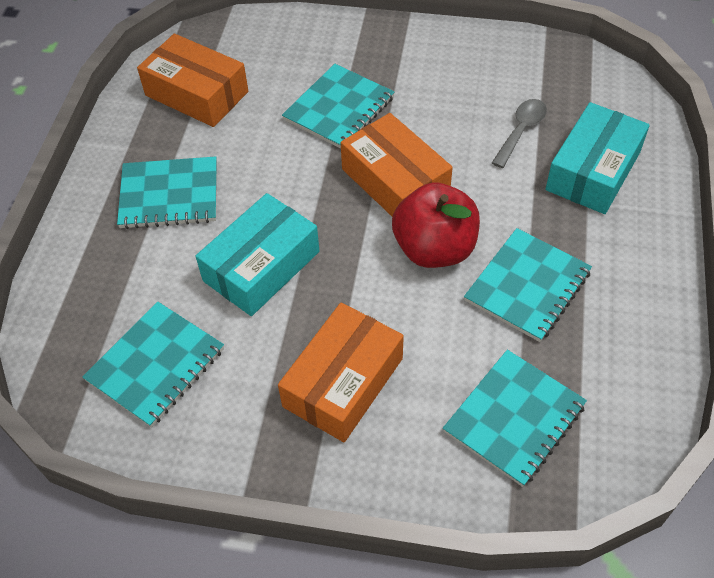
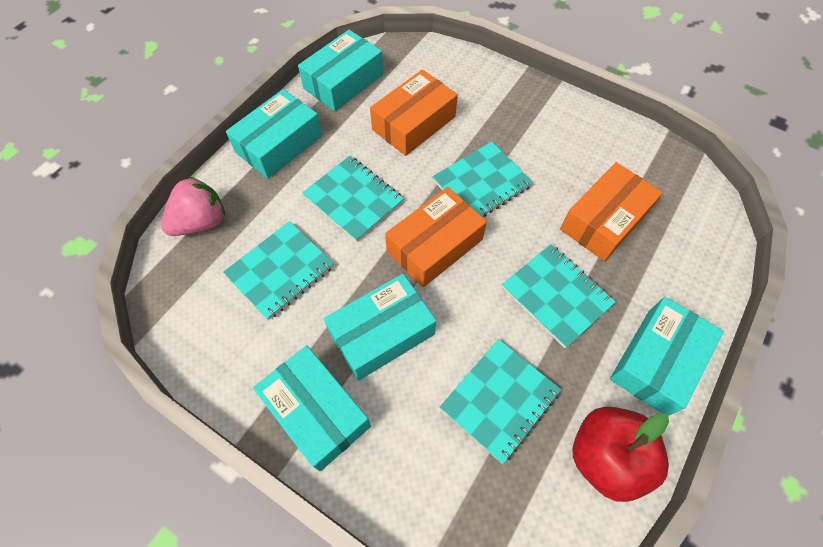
grey spoon: [492,99,547,168] = 1 -> none = 0
pink strawberry: none = 0 -> [161,177,225,236] = 1
turquoise box: [196,193,319,316] [545,102,650,214] = 2 -> [226,89,322,179] [253,345,371,471] [298,30,383,111] [324,274,436,381] [610,297,724,416] = 5

